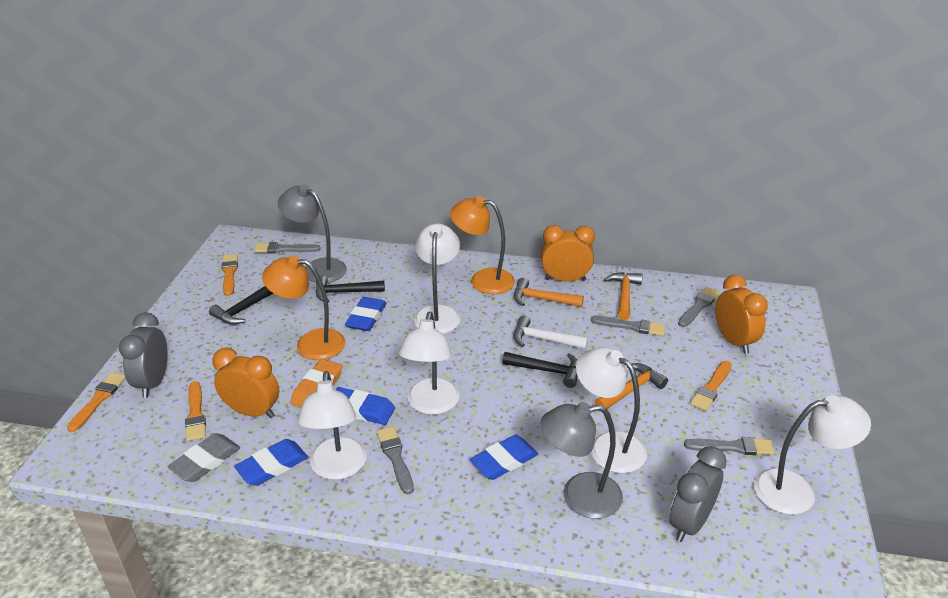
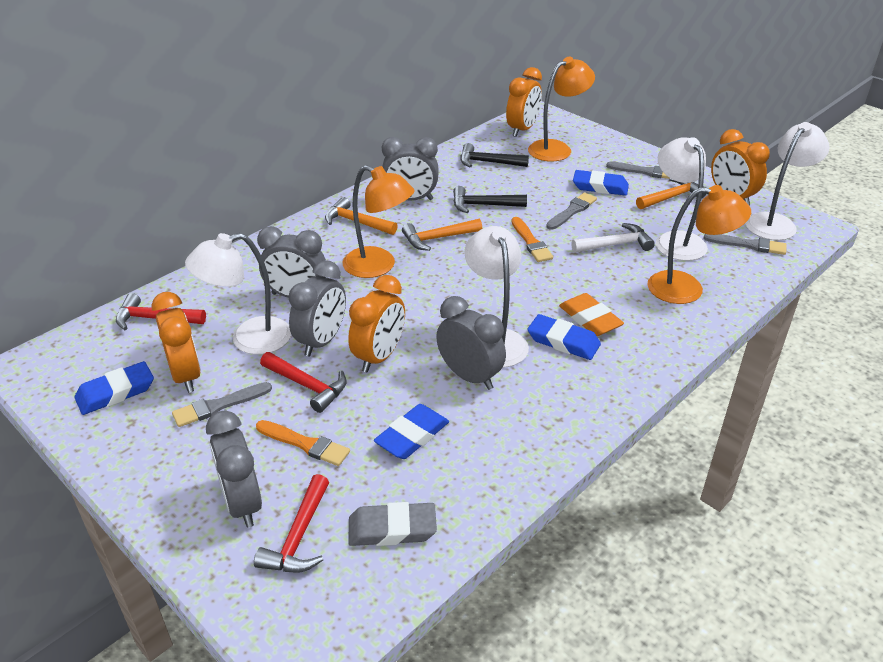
black hammer: [209,286,273,325] [316,276,385,303] [502,352,578,388] = 3 -> [453,186,527,213] [460,143,529,167] = 2
grey brush: [254,242,321,254] [377,426,414,494] [591,316,665,336] [678,287,720,327] [684,437,774,455] = 5 -> [172,382,272,427] [546,193,597,230] [606,162,670,179] [703,234,786,255] = 4
grey clock: [119,312,168,398] [669,446,727,542] = 2 -> [206,410,262,527] [257,226,326,298] [288,260,346,357] [382,137,439,201] [436,296,506,390] = 5
grey lamp: [278,184,347,283] [540,402,623,519] = 2 -> none = 0
orange brush: [67,372,126,432] [185,381,206,441] [222,254,238,296] [690,361,732,411] = 4 -> [256,420,350,466] [512,217,553,262] = 2
orange clock: [212,347,279,418] [541,225,595,282] [715,275,768,354] = 3 -> [151,292,201,393] [348,275,405,372] [506,67,542,137] [711,129,770,206] = 4
orange lamp: [262,255,346,360] [450,196,515,294] = 2 -> [342,165,414,278] [528,57,595,162] [647,185,751,304] = 3
red hammer: none = 0 -> [116,293,206,330] [254,474,329,572] [260,352,346,413] = 3
white lamp: [298,371,367,480] [399,312,459,415] [414,223,460,334] [576,347,647,473] [754,395,871,515] = 5 -> [185,233,291,354] [464,226,529,368] [656,137,708,261] [745,122,830,240] = 4

